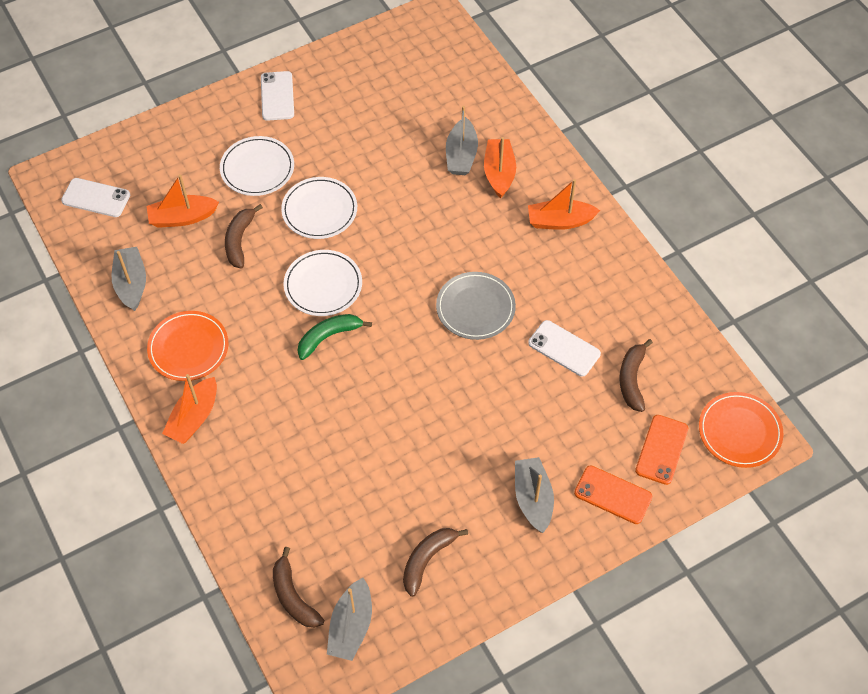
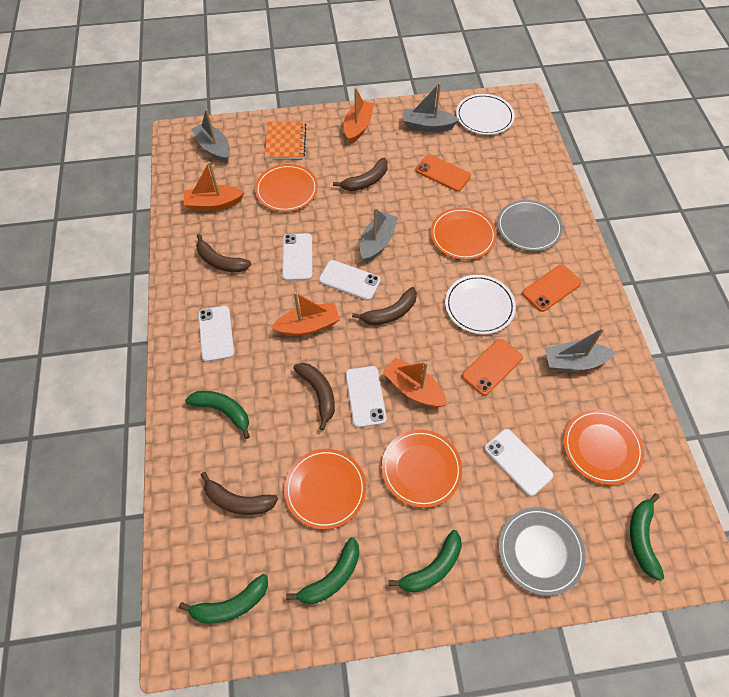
brown banana: [225,204,263,268] [273,547,324,628] [403,528,468,597] [619,339,653,412] = 4 -> [196,234,252,272] [201,472,278,515] [293,363,335,430] [333,158,388,191] [352,287,417,325] = 5
green banana: [297,314,372,360] = 1 -> [179,574,268,624] [185,391,250,439] [286,537,359,604] [389,530,462,593] [630,493,664,581] = 5
grey plate: [436,272,516,340] = 1 -> [497,200,563,251] [499,507,586,596] = 2
orange notebook: none = 0 -> [265,121,306,159] = 1
orange phone: [574,466,652,524] [635,415,688,485] = 2 -> [416,154,471,192] [462,339,523,396] [522,265,582,312] = 3
orange plate: [147,311,228,381] [699,392,783,468] = 2 -> [255,164,318,212] [284,449,366,529] [382,430,462,508] [430,207,497,260] [563,409,644,485] = 5
white phone: [61,178,130,217] [261,71,294,121] [528,320,601,377] = 3 -> [198,306,234,362] [282,233,313,281] [319,260,381,301] [345,366,387,428] [484,429,554,496] = 5
white plate: [220,136,294,196] [281,177,357,239] [284,250,362,316] = 3 -> [445,275,516,334] [456,94,515,135] = 2

